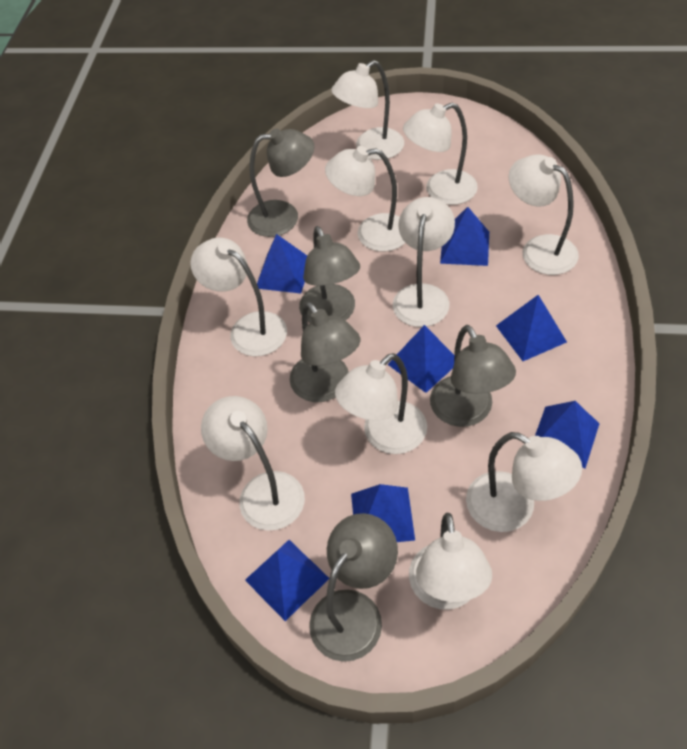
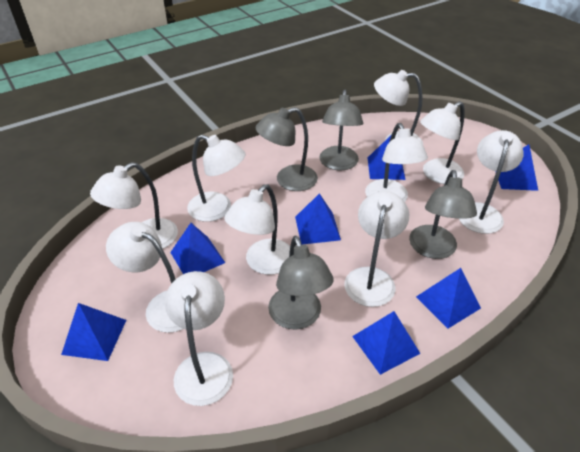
grey lamp: [247,128,314,237] [290,302,361,402] [299,226,360,323] [309,513,398,662] [430,325,516,427] = 5 -> [255,107,318,191] [268,236,334,330] [319,90,363,170] [409,170,477,259] = 4

